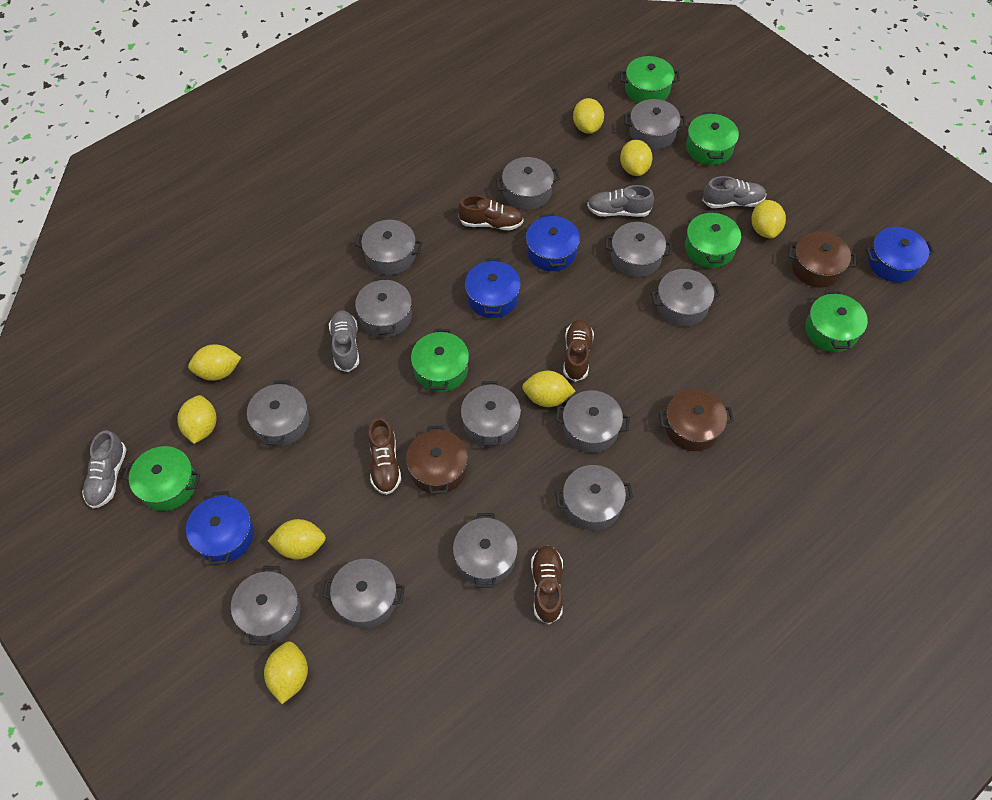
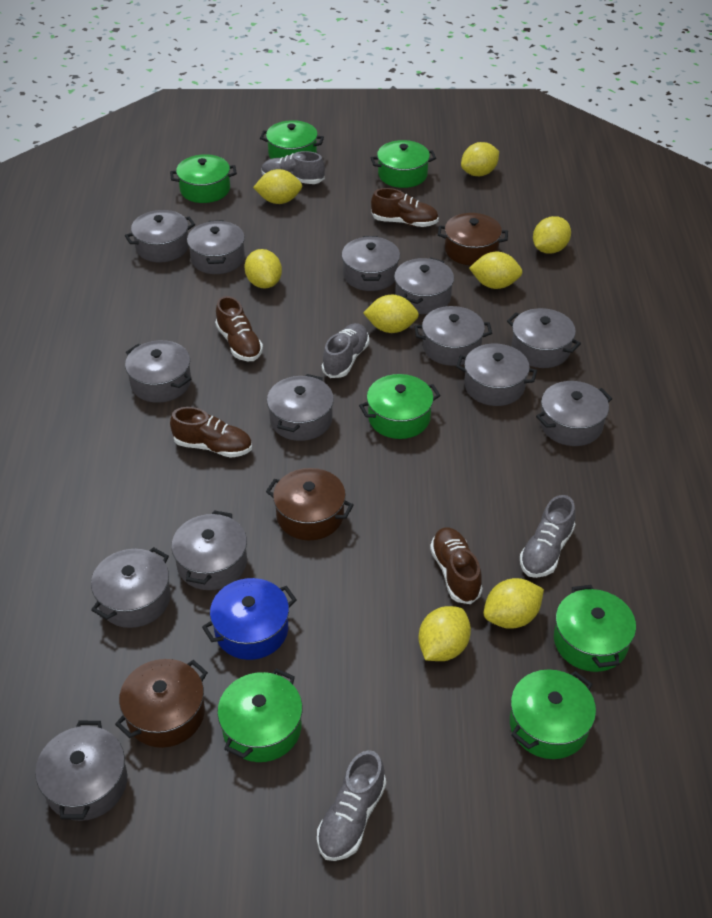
blue pot: [186,491,254,565] [465,258,521,318] [526,213,580,271] [866,227,934,283] = 4 -> [202,578,297,660] = 1
green pot: [123,446,200,511] [411,329,469,392] [620,56,680,103] [685,210,741,268] [686,112,739,165] [805,291,868,352] = 6 -> [170,154,237,203] [217,668,302,762] [260,120,324,159] [359,374,441,439] [371,140,436,188] [510,669,596,759] [554,585,636,672] = 7

